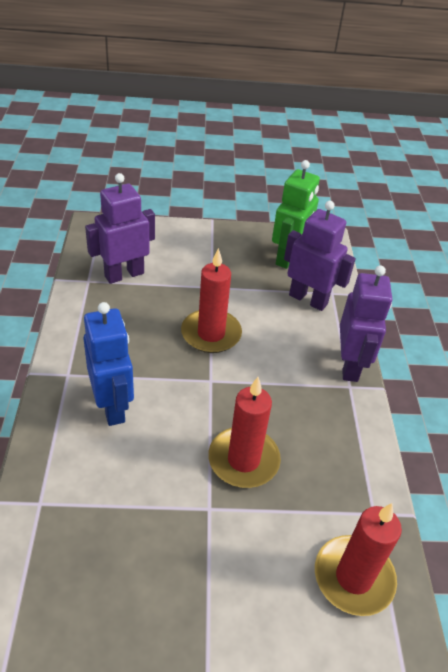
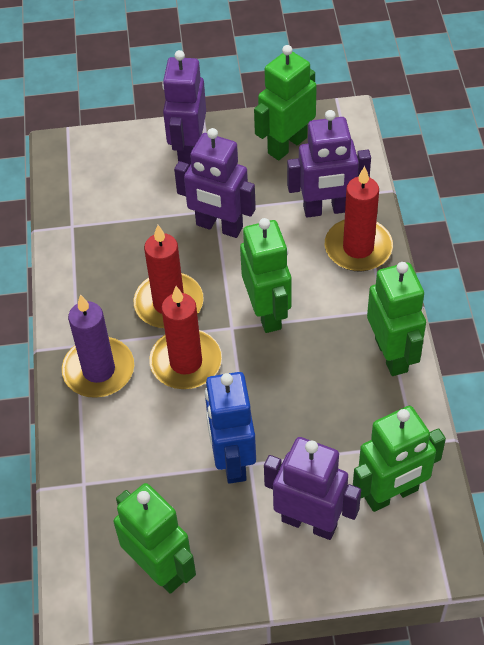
green robot: [272,160,320,269] = 1 -> [114,483,196,594] [240,218,292,333] [254,45,317,161] [353,406,446,512] [367,262,426,376] = 5
purple candle: none = 0 -> [62,294,134,398] = 1
purple robot: [85,173,155,284] [284,201,356,311] [340,265,392,382] = 3 -> [162,50,206,166] [174,128,256,238] [264,437,361,540] [287,110,371,218] = 4

